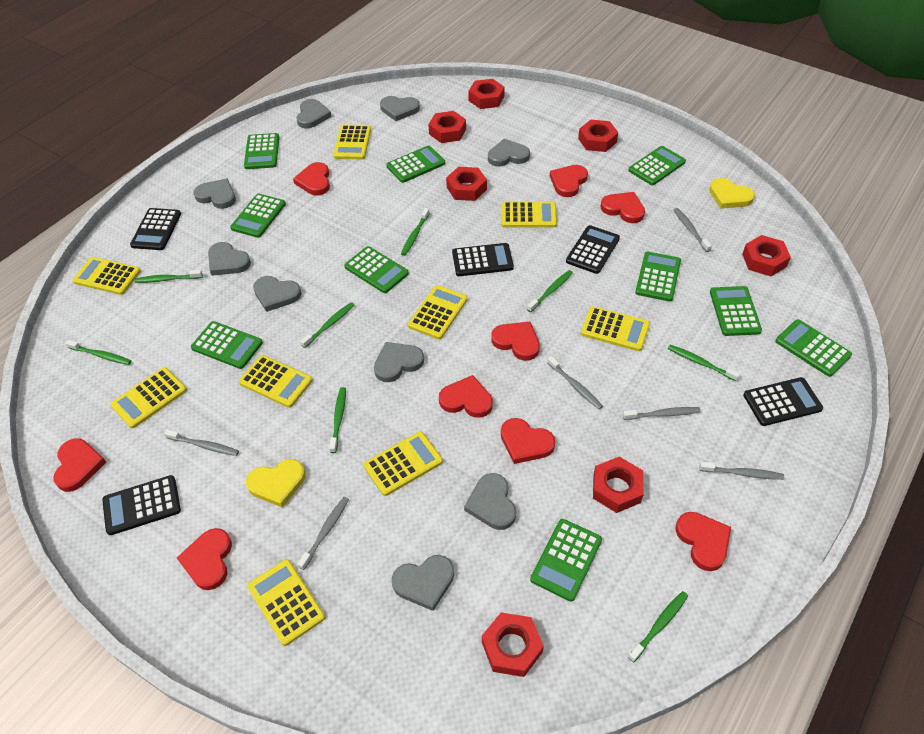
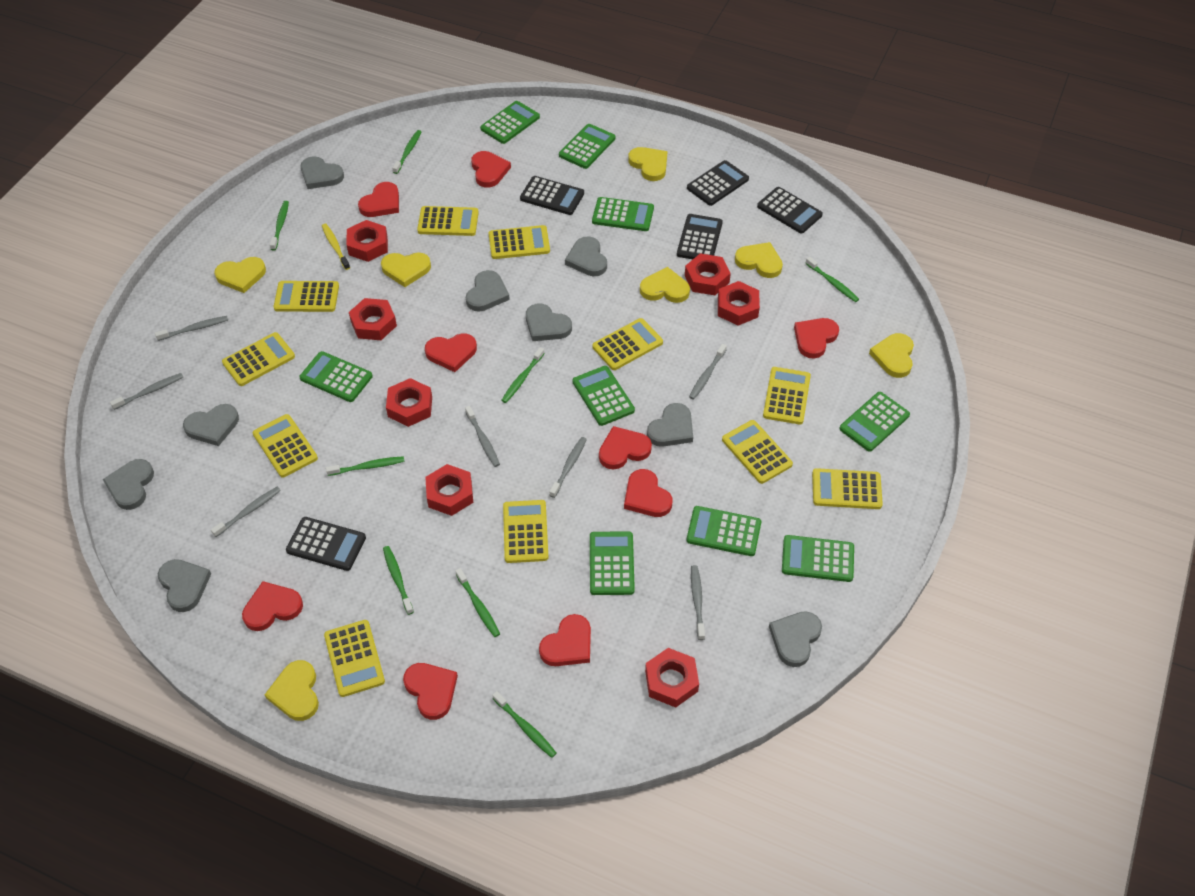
green calculator: [191,321,263,369] [230,194,286,238] [244,133,279,169] [344,246,409,293] [386,146,445,183] [530,519,602,602] [628,146,686,185] [635,252,681,301] [710,286,762,336] [775,319,852,377] = 10 -> [299,351,373,402] [480,101,540,144] [559,124,615,169] [572,366,635,426] [590,531,635,595] [592,197,654,231] [686,506,761,556] [782,535,854,582] [839,392,910,452] = 9
grey toothbrush: [164,430,239,456] [298,497,349,570] [547,356,603,409] [623,407,701,420] [674,208,712,252] [700,462,784,480] = 6 -> [110,373,183,410] [155,316,228,341] [211,487,281,537] [465,406,500,467] [550,437,587,498] [689,344,727,400] [691,565,705,640] = 7
yellow calculator: [72,257,141,295] [110,367,187,429] [239,355,313,408] [247,559,325,646] [333,125,371,160] [363,432,443,496] [408,285,467,339] [501,202,557,228] [581,306,650,351] = 9 -> [222,332,295,386] [253,414,318,477] [274,281,339,312] [324,620,385,697] [417,206,479,236] [489,225,550,259] [503,500,549,563] [592,318,663,370] [722,420,793,484] [763,367,811,424] [812,468,883,509] = 11
yellow heart: [246,459,306,508] [709,178,755,209] = 2 -> [214,257,266,293] [265,660,319,721] [381,252,431,287] [628,147,668,181] [640,267,690,303] [735,242,783,278] [869,333,914,378] = 7
yellow toothbrush: none = 0 -> [322,224,350,270] = 1

